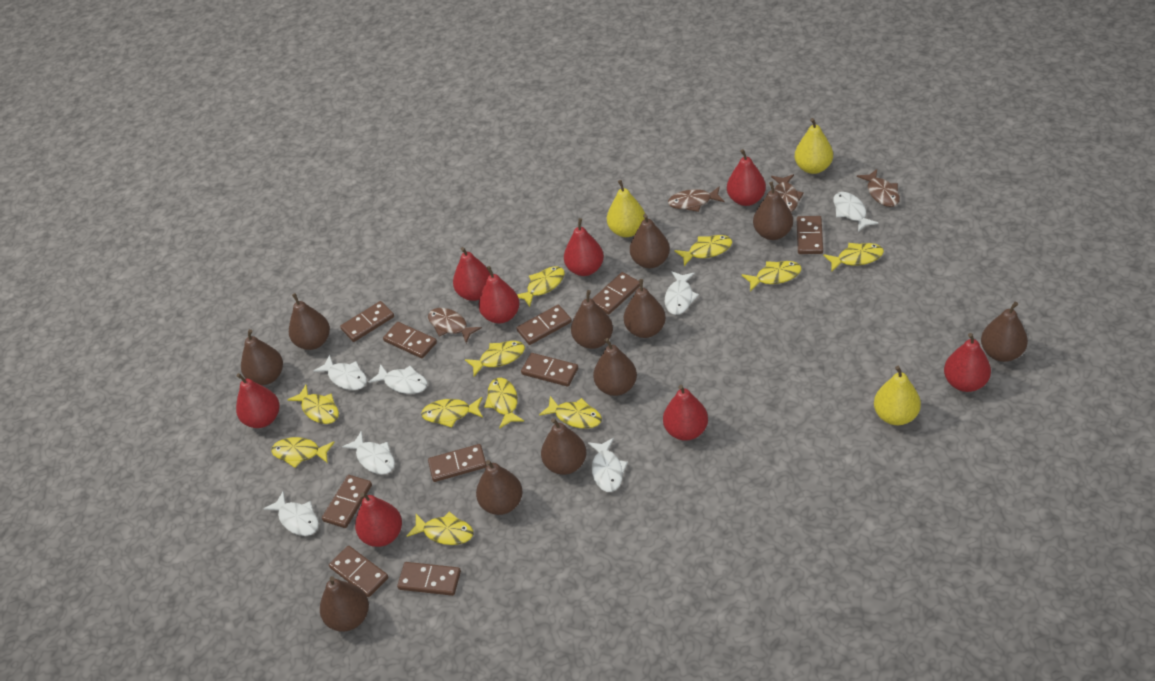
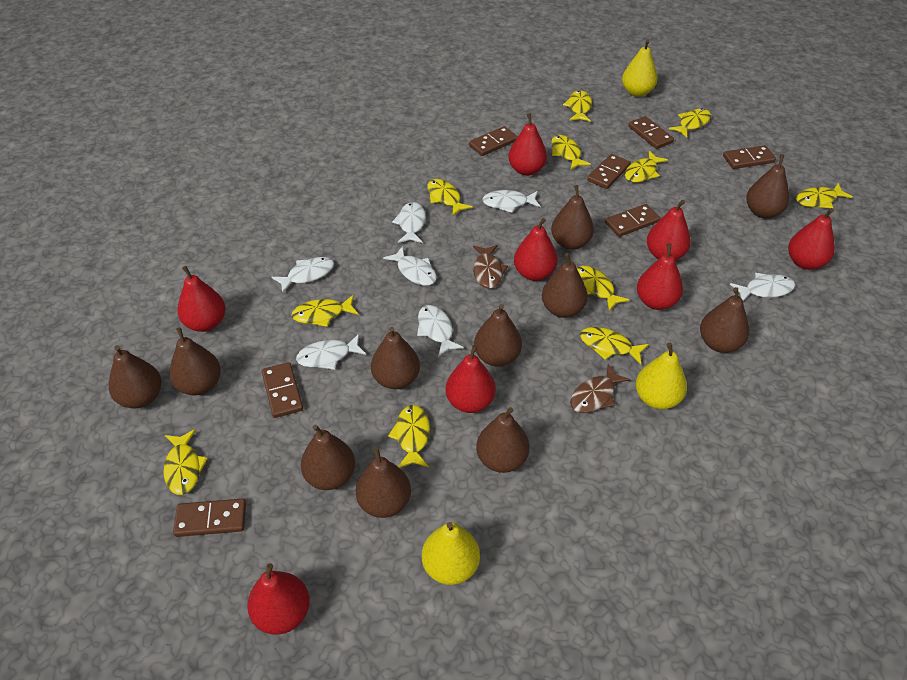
brown domino: [322,475,372,528] [329,546,388,597] [340,301,394,342] [383,322,437,358] [397,562,461,596] [428,444,487,482] [516,305,572,345] [521,353,578,387] [592,272,640,315] [797,216,823,254] = 10 -> [173,498,246,537] [261,362,303,418] [469,126,518,156] [587,154,631,189] [605,204,660,237] [628,116,674,149] [723,145,776,169] = 7
brown fish: [428,308,482,343] [668,186,725,212] [771,174,804,212] [857,169,900,207] = 4 -> [473,245,508,289] [570,364,631,413] = 2

